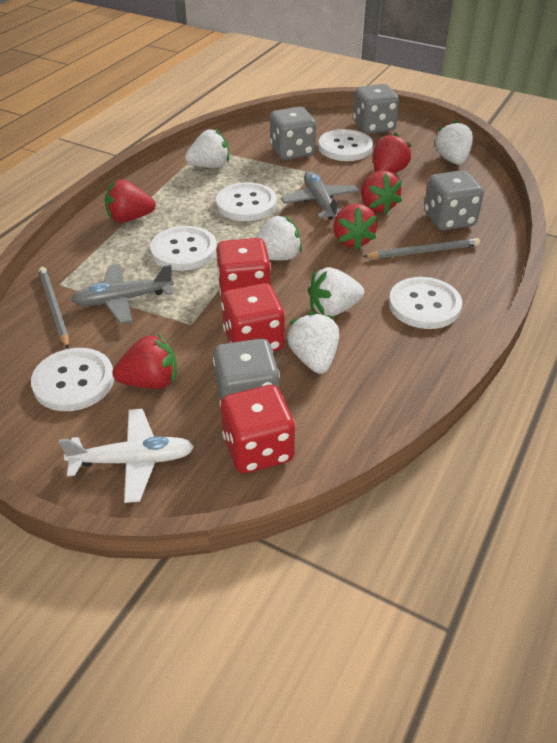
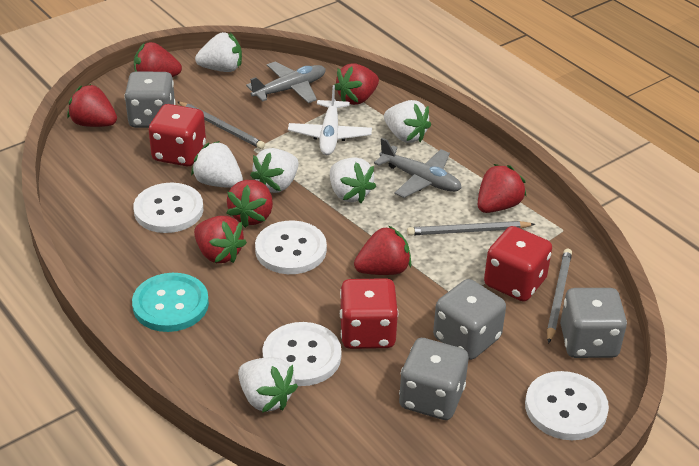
grey pencil: [38,267,69,349] [363,238,480,259] = 2 -> [178,102,265,149] [407,221,535,236] [547,249,572,344] = 3
red strawberry: [105,179,156,223] [113,334,177,389] [333,204,377,250] [361,171,402,214] [373,133,411,174] = 5 -> [67,84,117,127] [134,42,182,77] [194,216,247,263] [227,180,273,228] [334,63,379,105] [354,225,411,275] [478,164,527,213] = 7
turquoise button: none = 0 -> [132,273,209,332] = 1
white button: [31,348,114,411] [150,226,217,271] [216,182,277,221] [318,129,373,161] [389,277,462,329] = 5 -> [133,183,203,233] [255,220,327,274] [262,322,341,386] [525,371,609,440] = 4
white strawberry: [185,129,229,168] [255,215,302,260] [287,312,339,374] [308,267,364,316] [435,120,473,165] = 5 -> [191,141,243,188] [195,32,242,72] [238,357,298,413] [250,148,299,193] [330,157,376,203] [384,100,431,143] = 6

